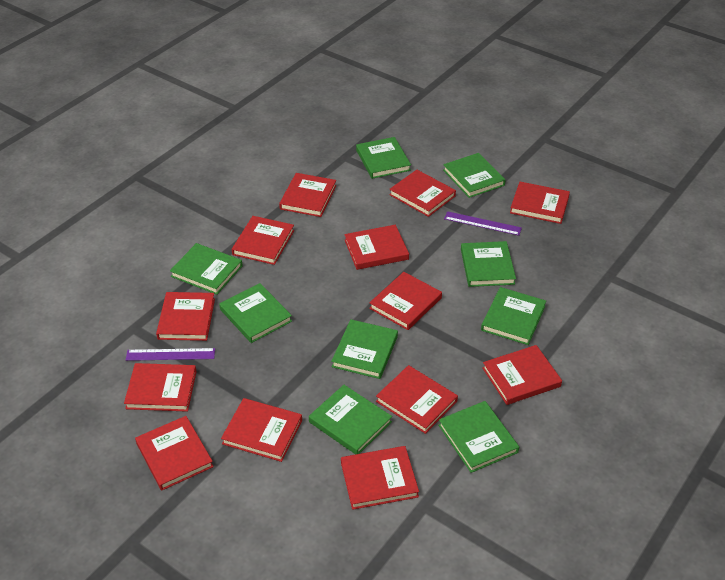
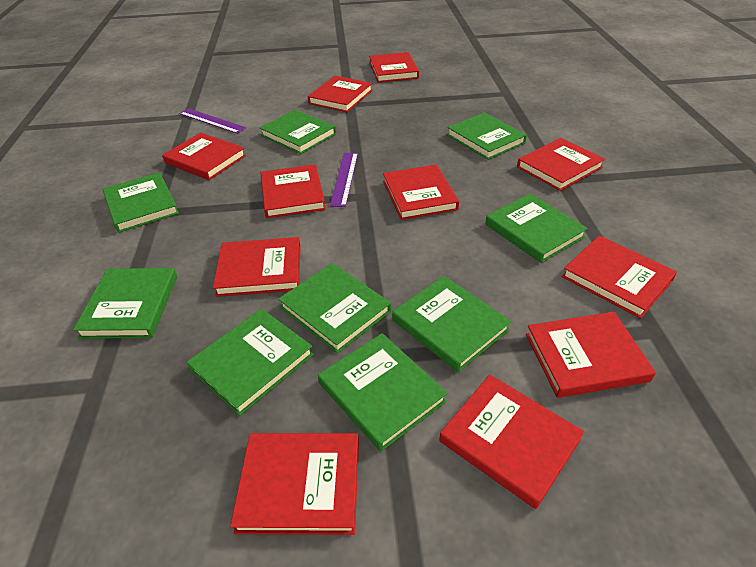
red book: [124,363,197,412] [135,416,214,491] [156,292,215,341] [221,398,302,462] [232,216,294,265] [279,173,336,217] [341,446,419,510] [344,225,409,270] [369,272,442,330] [376,365,458,434] [389,170,456,217] [482,345,562,405] [510,182,570,224] = 13 -> [162,133,246,180] [213,237,301,297] [230,433,359,535] [261,164,326,218] [308,76,373,112] [369,52,419,82] [383,165,459,220] [439,374,584,509] [517,138,605,191] [526,312,656,398] [562,236,677,319] = 11

